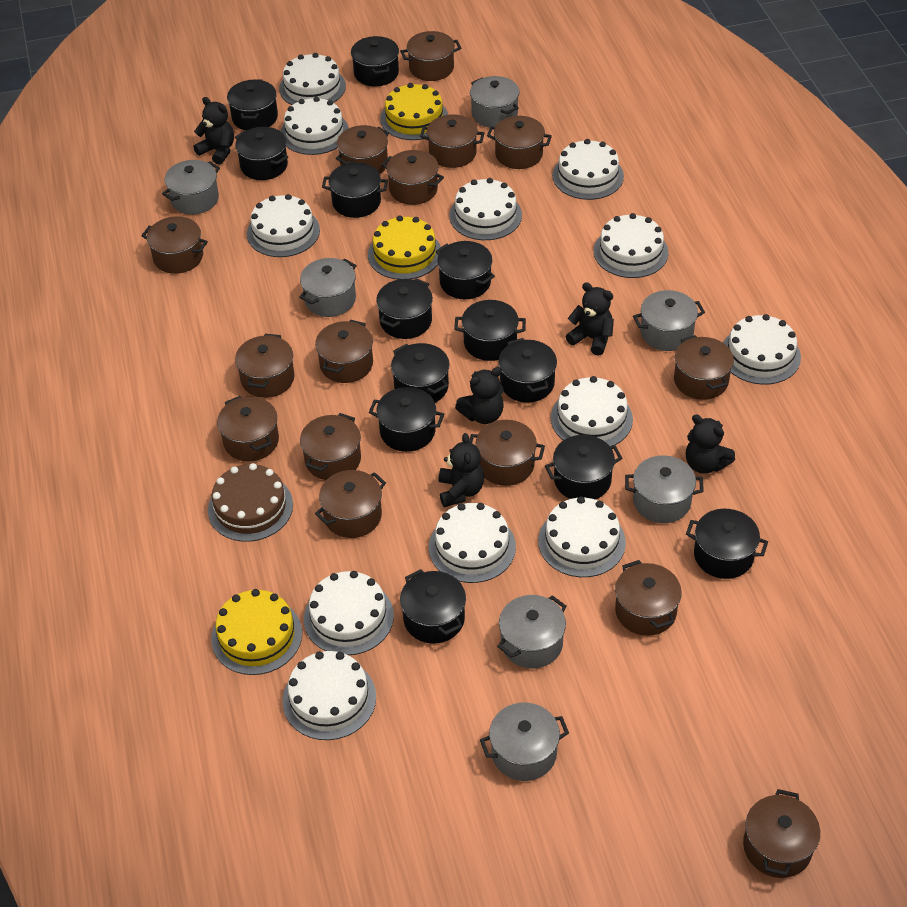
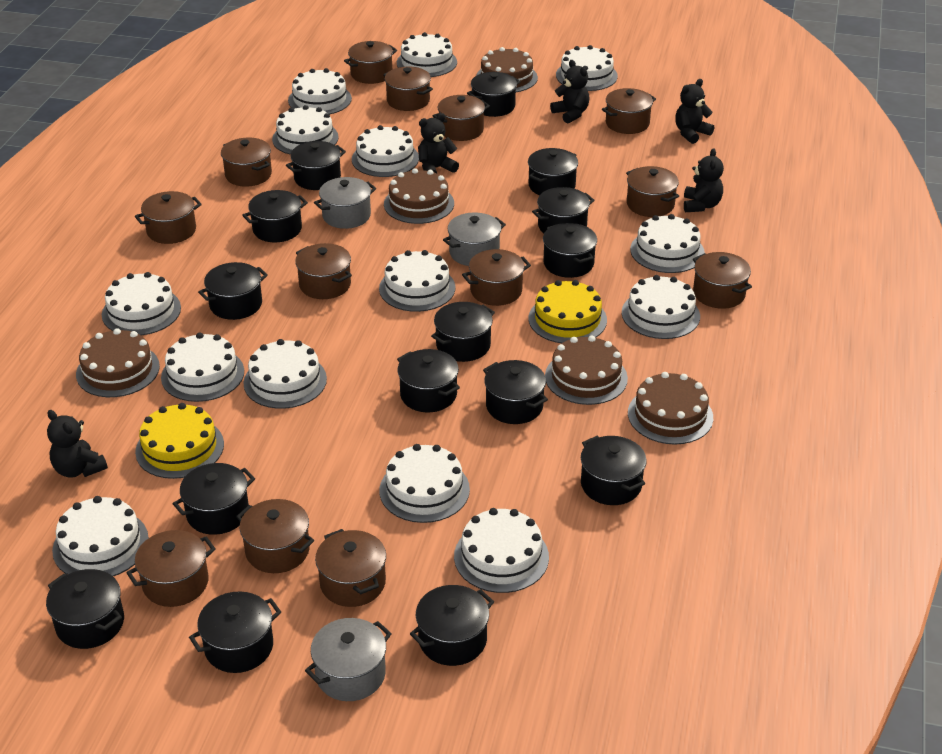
black pot: [227,80,278,130] [235,127,288,180] [322,163,388,218] [351,36,399,86] [369,387,444,452] [376,278,433,339] [391,343,449,403] [400,569,466,644] [436,241,495,299] [454,300,526,361] [498,338,557,402] [545,435,622,499] [686,509,768,579] = 13 -> [46,569,124,649] [173,463,255,535] [189,591,281,673] [198,262,268,320] [242,190,308,243] [286,141,346,190] [397,349,460,412] [410,585,494,666] [431,302,495,362] [467,72,521,117] [483,360,548,424] [528,148,578,195] [532,187,594,233] [543,223,597,278] [581,436,647,505] = 15
brown cake: [208,463,293,542] = 1 -> [76,328,160,397] [384,168,454,224] [476,47,538,92] [545,335,628,405] [628,372,713,444] = 5
brown pot: [141,216,208,274] [217,396,279,461] [235,334,295,398] [300,413,361,480] [315,320,373,383] [315,470,386,538] [336,125,389,174] [382,150,444,205] [400,31,461,81] [420,114,484,168] [469,420,545,486] [487,116,552,169] [615,560,682,636] [674,335,734,400] [743,789,820,878] = 15 -> [126,530,216,607] [135,191,202,244] [221,138,272,187] [236,499,314,573] [295,243,352,299] [315,529,386,607] [344,41,397,84] [383,67,433,111] [433,95,490,141] [462,249,531,306] [602,88,656,134] [626,166,679,217] [693,252,752,309] = 13
grey pot: [162,160,220,215] [299,258,357,317] [470,76,520,128] [480,703,569,781] [497,595,567,669] [625,455,704,523] [633,290,705,351] = 7 -> [305,618,392,701] [314,177,376,229] [443,212,506,266] = 3
white cake: [247,194,320,257] [279,53,346,105] [281,97,349,155] [282,651,376,740] [304,571,394,655] [429,503,516,583] [450,178,522,240] [538,496,626,577] [551,376,633,446] [552,139,624,200] [594,213,668,278] [723,314,801,385] = 12 -> [52,496,149,576] [102,272,181,335] [161,332,244,402] [243,339,327,409] [272,105,339,155] [288,68,352,114] [352,125,419,177] [379,250,455,312] [379,444,470,523] [397,32,457,77] [454,508,549,593] [556,45,618,91] [622,275,700,339] [630,214,705,273] = 14
yellow cake: [211,589,302,675] [368,216,441,280] [380,83,448,140] = 3 -> [135,403,224,479] [529,280,607,343] = 2

